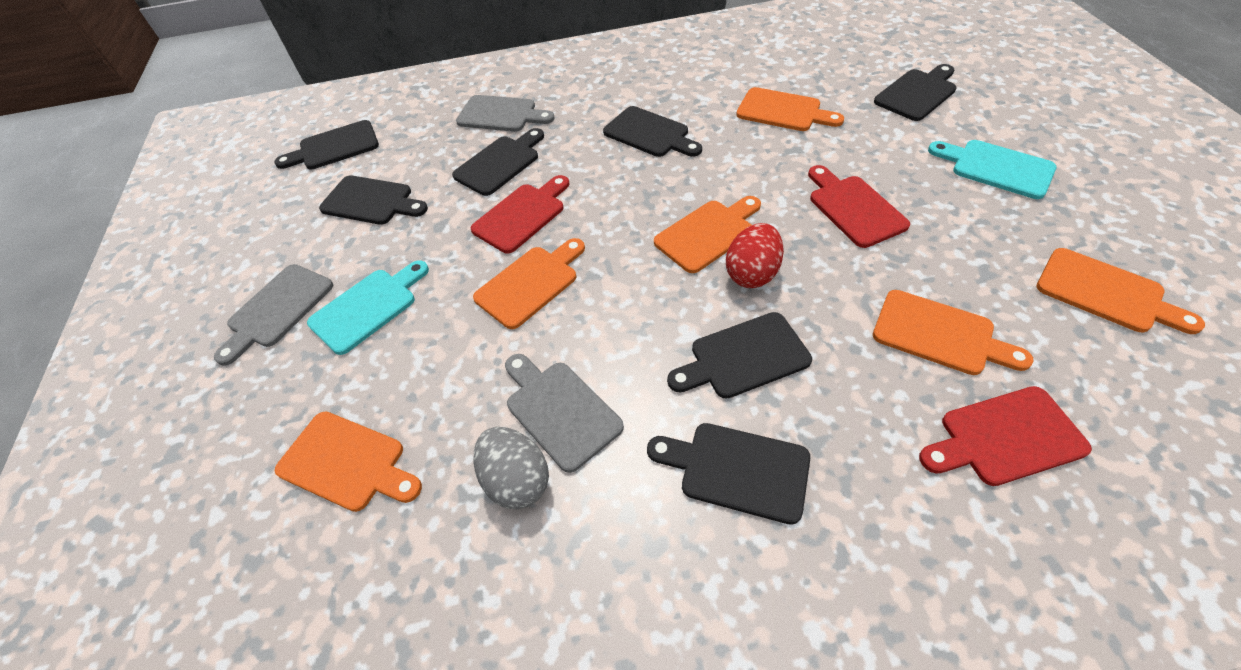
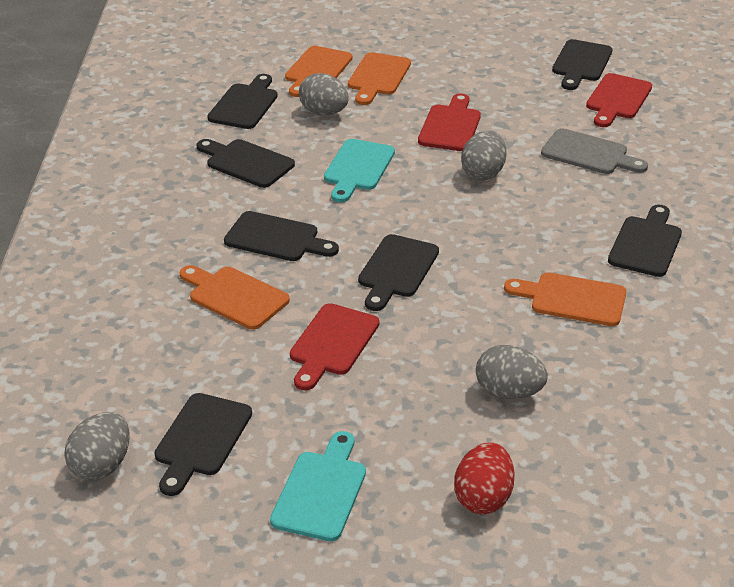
grey cutting board: [214,264,333,366] [456,95,555,132] [505,354,624,473] = 3 -> [541,128,648,174] = 1
grey egg: [474,427,549,510] = 1 -> [64,412,130,480] [299,73,349,115] [461,130,507,180] [476,345,548,399] = 4
orange cutting board: [275,412,422,512] [473,238,585,329] [654,196,761,273] [736,87,844,131] [873,290,1033,375] [1036,248,1205,334] = 6 -> [180,265,290,330] [285,46,353,97] [348,52,411,105] [504,272,627,326] = 4

